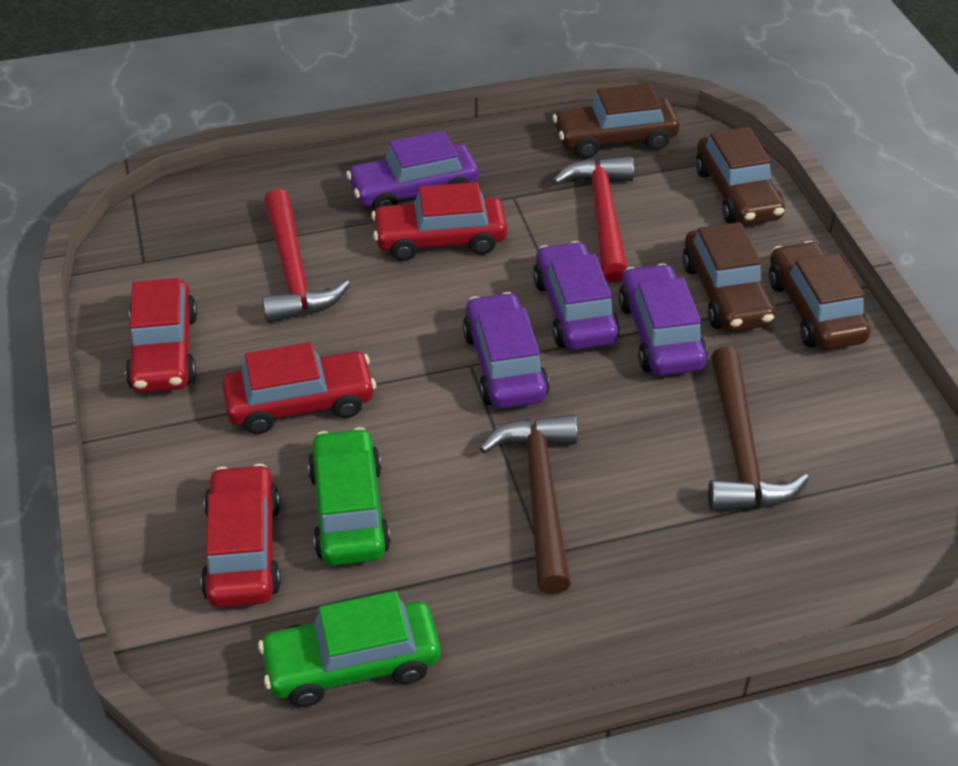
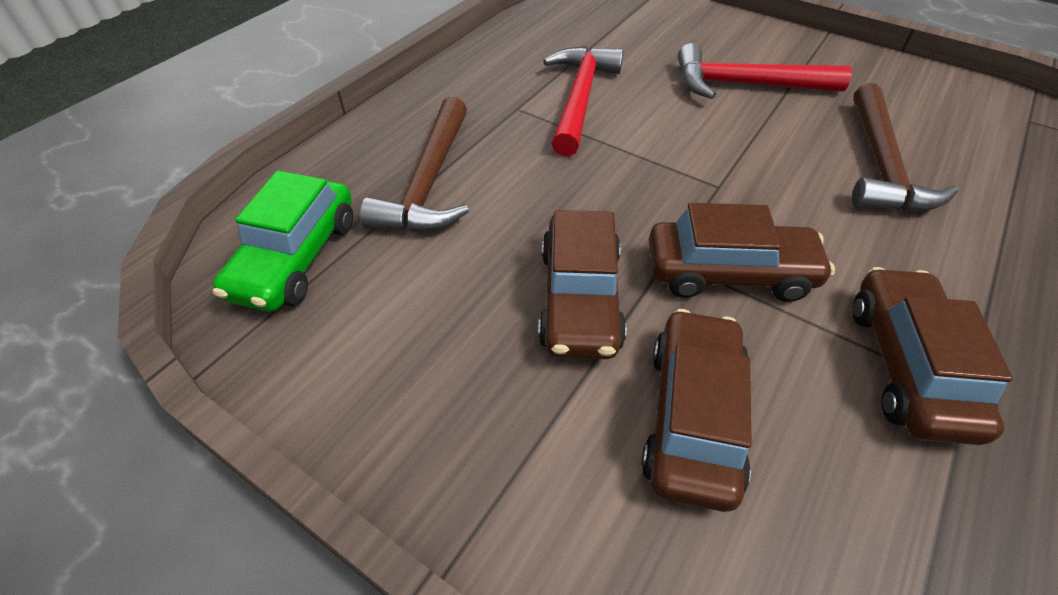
green car: [258,591,441,707] [308,427,391,566] = 2 -> [213,171,353,311] = 1
purple car: [346,131,479,211] [463,292,549,409] [533,241,620,350] [618,264,707,376] = 4 -> none = 0
red car: [125,278,197,393] [201,464,281,608] [222,342,376,434] [371,182,507,261] = 4 -> none = 0

